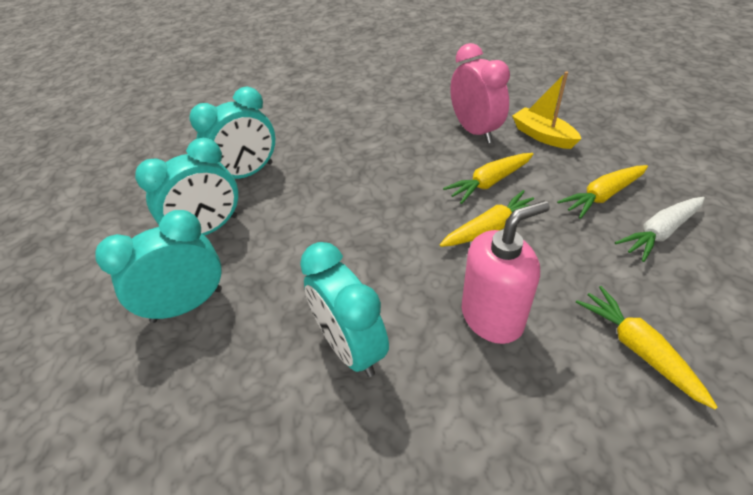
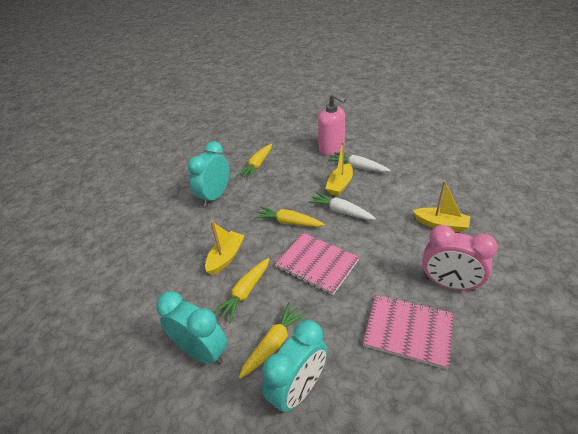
pink notebook: none = 0 -> [274,233,359,295] [363,294,454,369] = 2
turquoise clock: [95,210,222,323] [135,138,238,236] [189,87,275,179] [300,242,389,377] = 4 -> [156,291,228,365] [188,142,229,207] [262,320,327,413] = 3
white carrot: [615,197,705,262] = 1 -> [308,192,376,220] [329,152,390,172] = 2
yellow boat: [512,71,581,149] = 1 -> [205,221,245,275] [325,142,353,196] [413,181,470,232] = 3

